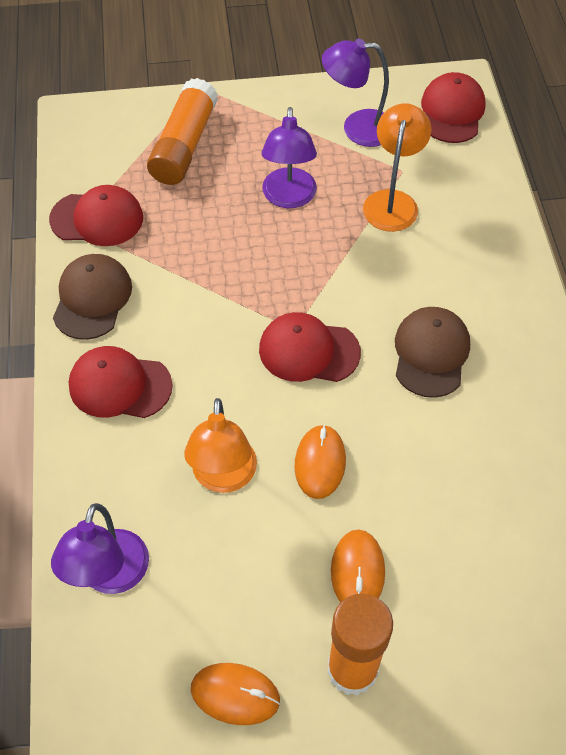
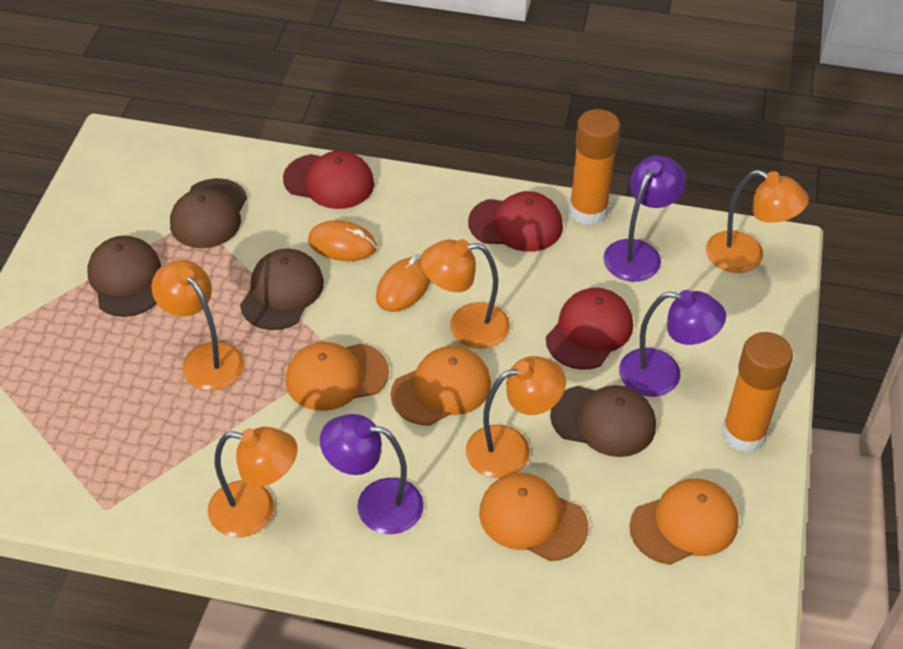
brown cap: [53,254,132,340] [395,307,470,398] = 2 -> [87,236,161,317] [170,178,247,248] [240,249,324,330] [550,385,656,457] = 4
orange cap: none = 0 -> [286,342,389,411] [391,346,491,425] [479,473,588,561] [629,479,739,565] = 4
orange lamp: [184,398,257,493] [363,103,432,232] = 2 -> [152,260,244,391] [207,427,298,537] [421,239,510,349] [466,356,566,478] [706,170,809,273] = 5
orange mouse: [191,663,280,725] [294,424,346,499] [331,530,385,602] = 3 -> [308,220,377,261] [376,257,430,312] = 2
red cap: [49,185,143,246] [69,346,173,418] [259,312,361,382] [421,72,486,143] = 4 -> [283,150,374,209] [468,191,563,252] [546,288,633,370] = 3

